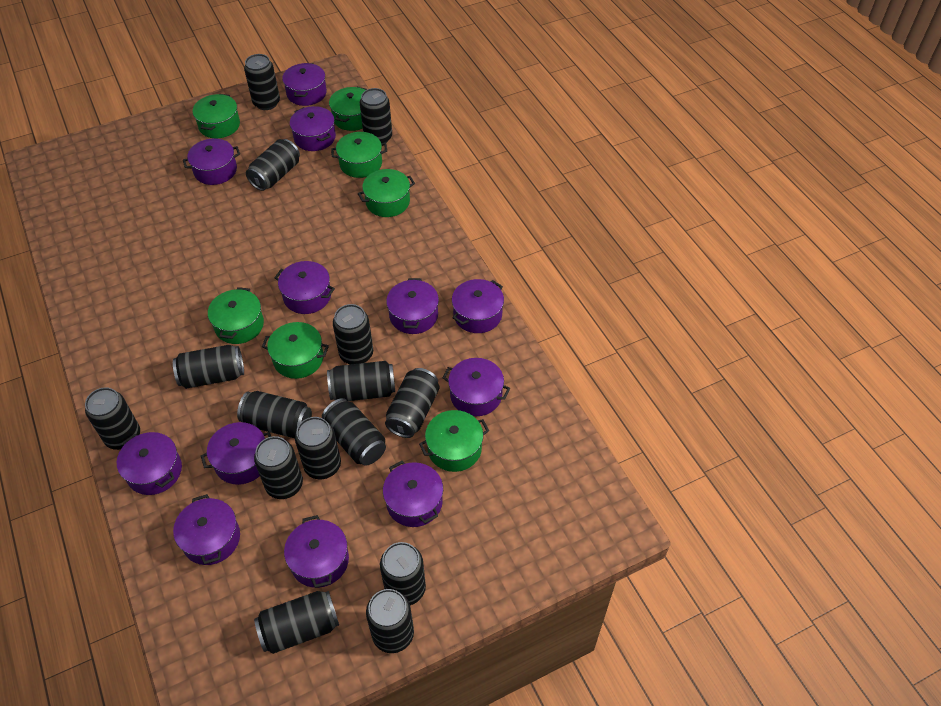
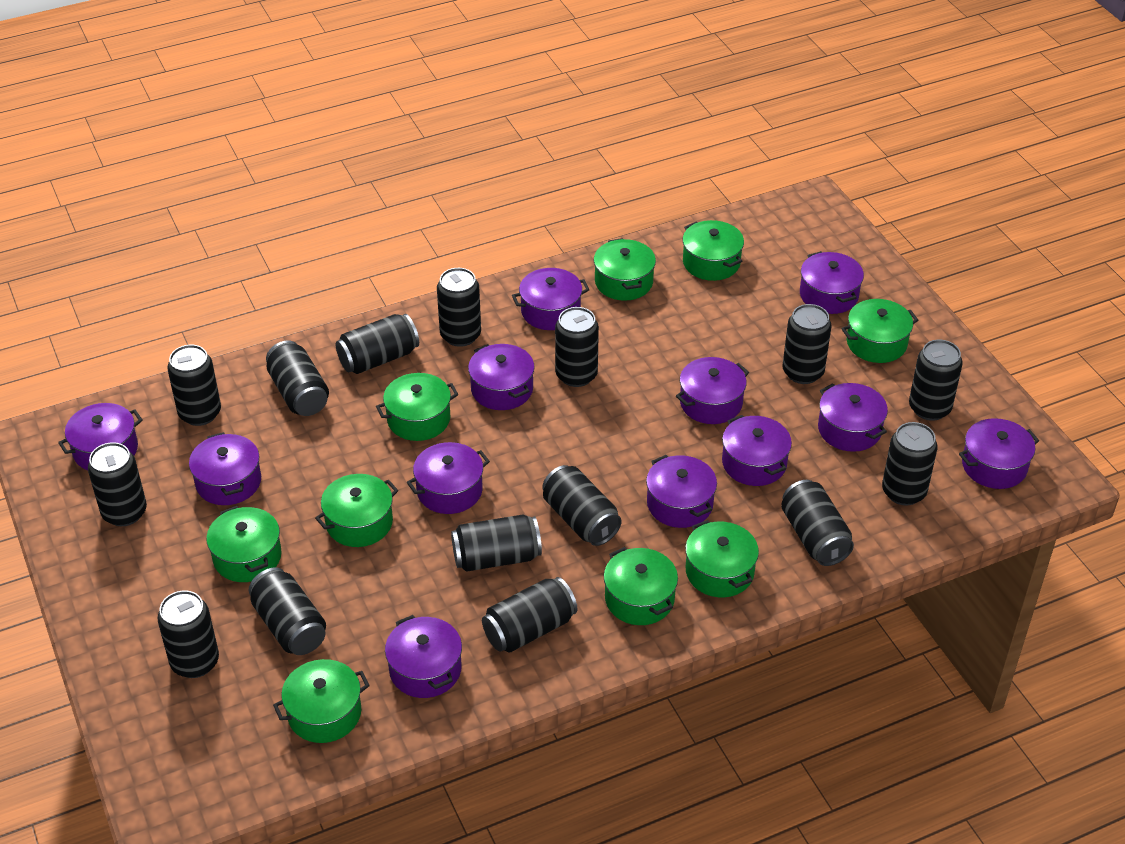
green pot: [193,94,240,139] [208,287,264,344] [262,322,329,379] [329,87,367,131] [331,132,387,178] [358,169,415,217] [419,410,489,472] = 7 -> [206,506,282,582] [273,659,370,743] [315,474,398,547] [376,373,458,441] [594,238,656,301] [604,547,678,625] [683,220,744,281] [685,520,759,597] [841,299,919,363] = 9

